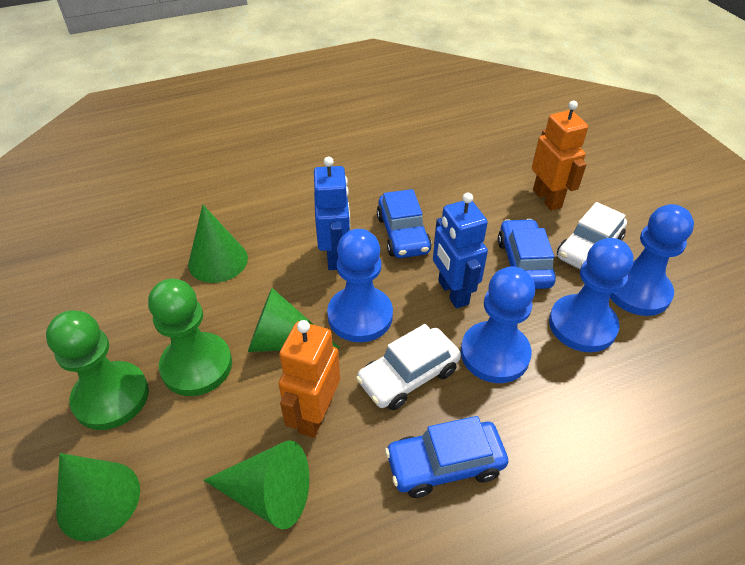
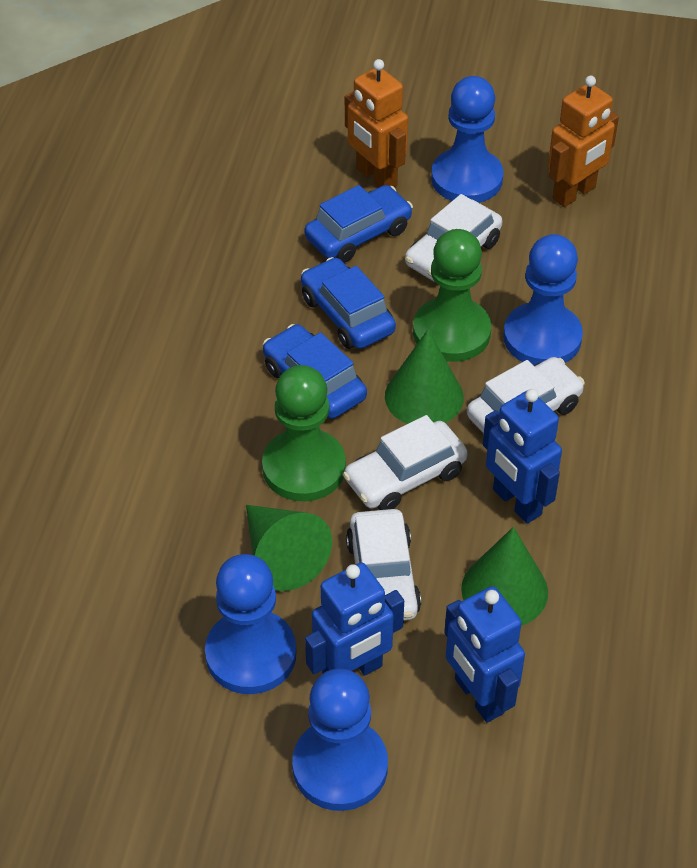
blue robot: [314,157,350,270] [433,193,488,309] = 2 -> [305,562,404,675] [444,586,525,722] [483,389,562,524] = 3
green cone: [56,453,140,542] [188,205,248,283] [203,440,309,529] [248,288,340,352] = 4 -> [246,505,332,591] [385,330,464,424] [461,527,548,625] = 3
white car: [356,324,461,410] [557,202,627,269] = 2 -> [343,415,468,510] [346,509,421,621] [405,194,502,282] [467,357,585,433] = 4

